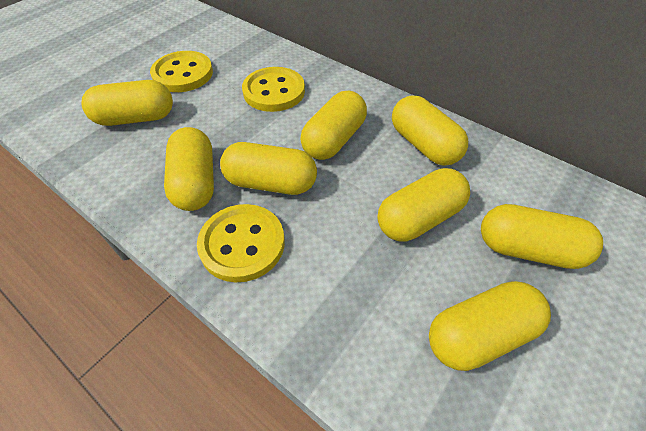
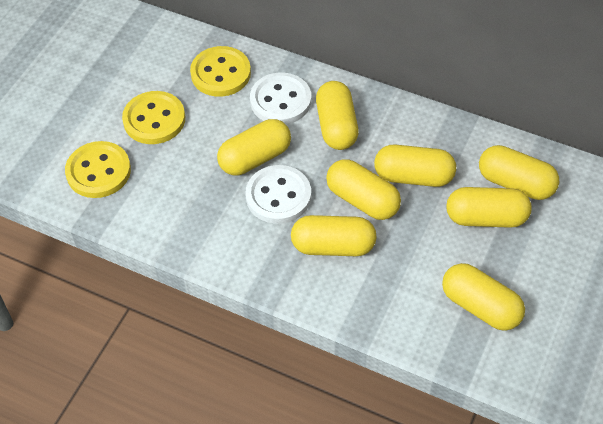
white button: none = 0 -> [245,165,311,224] [250,73,311,124] = 2

